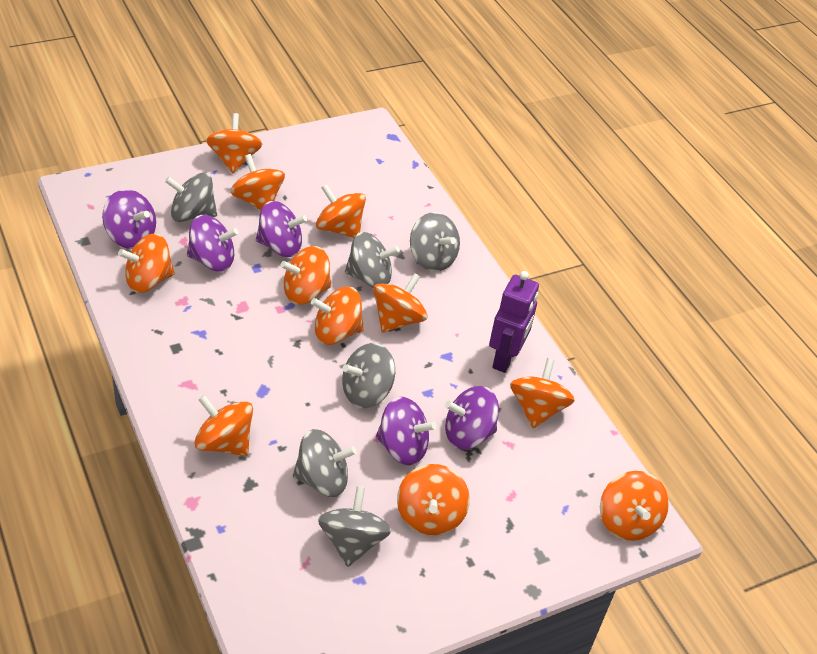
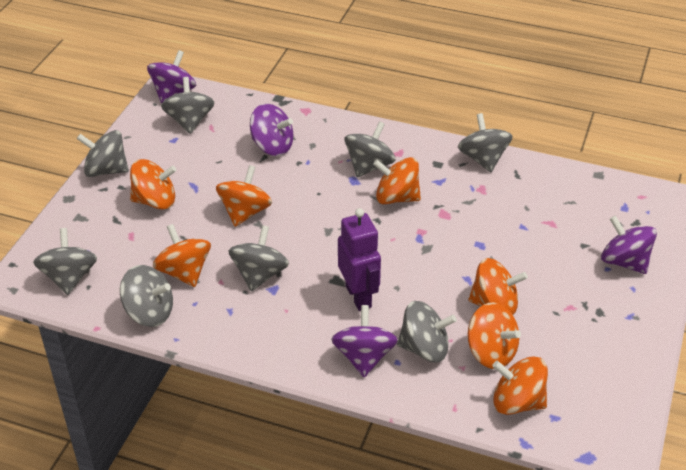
grey spinning top: [165,172,217,222] [293,429,357,497] [318,486,391,567] [342,343,395,408] [345,232,400,287] [410,212,460,272] = 6 -> [33,228,97,295] [77,130,129,177] [120,265,173,327] [161,77,215,134] [228,225,289,291] [344,121,395,177] [397,301,457,362] [458,113,513,172] = 8
orange spinning top: [118,233,175,293] [194,395,253,456] [206,113,262,173] [230,154,285,210] [280,246,331,304] [311,286,364,345] [316,184,366,238] [373,273,427,333] [397,464,470,535] [510,358,575,428] [600,471,669,541] = 11 -> [130,159,176,210] [153,224,211,287] [216,165,272,227] [373,157,421,204] [468,258,528,315] [468,303,521,369] [492,356,548,415] = 7
purple spinning top: [102,189,156,249] [187,215,238,272] [256,201,307,257] [376,397,437,466] [445,386,499,449] = 5 -> [147,50,196,103] [250,104,294,156] [331,305,398,378] [601,216,657,274] = 4

